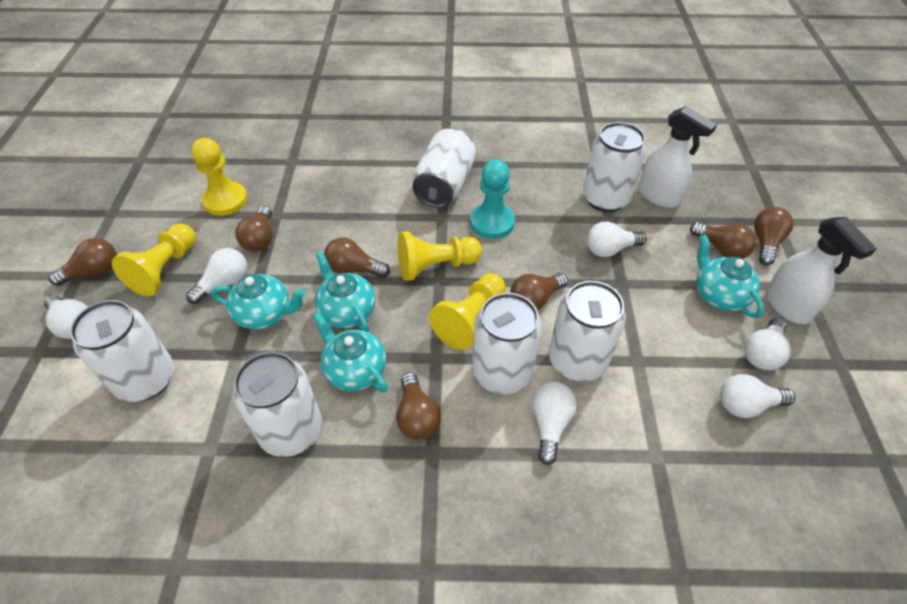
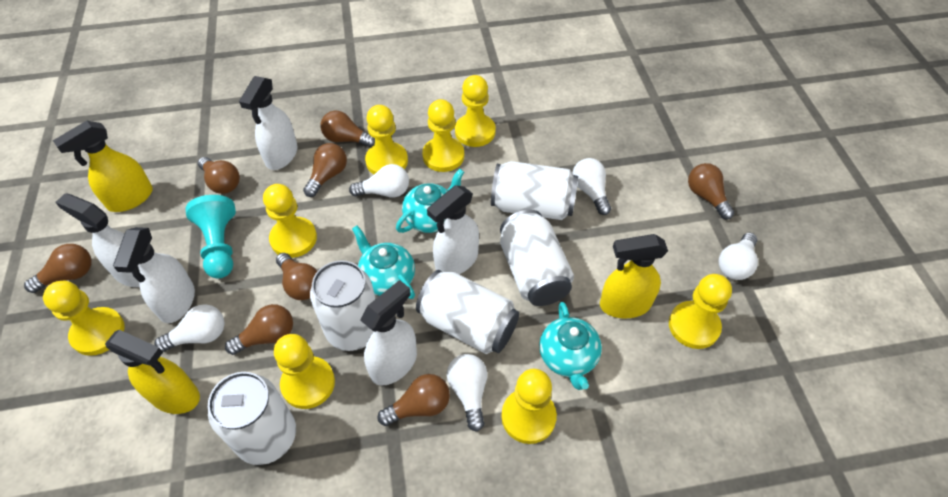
brown light bulb: [49,238,117,286] [235,206,272,251] [324,237,390,278] [396,372,441,440] [510,273,568,310] [690,222,756,259] [754,207,794,265] = 7 -> [24,244,91,293] [198,157,240,194] [225,304,293,355] [276,253,317,300] [303,143,347,197] [321,111,375,147] [377,374,450,426] [688,163,734,219] = 8
turquoise teapot: [211,274,306,330] [313,312,388,393] [314,252,376,332] [697,234,764,318] = 4 -> [352,226,415,299] [396,169,464,233] [539,302,602,390] = 3
white can: [70,300,174,402] [233,352,322,457] [412,128,476,208] [472,293,542,394] [549,281,626,382] [583,122,646,212] = 6 -> [208,372,296,465] [310,260,376,351] [416,270,519,354] [491,161,578,220] [500,209,574,306] = 5
white light bulb: [44,295,87,339] [186,248,247,304] [532,382,577,465] [587,222,647,257] [720,374,795,418] [744,318,791,370] = 6 -> [154,304,224,352] [349,164,409,198] [447,354,487,432] [573,158,611,215] [719,233,758,280] = 5
white spray bottle: [638,106,717,208] [766,217,877,325] = 2 -> [55,193,140,287] [113,227,195,323] [239,76,298,170] [360,280,417,385] [427,185,479,274] = 5
yellow pawn: [112,224,196,296] [191,138,248,216] [397,231,482,281] [429,273,506,350] = 4 -> [43,281,125,356] [263,184,317,258] [274,334,335,409] [365,105,408,174] [422,99,464,172] [455,75,496,147] [501,369,557,444] [669,274,732,349] = 8
yellow spray bottle: none = 0 -> [53,121,153,212] [105,330,200,414] [600,234,668,319] = 3

